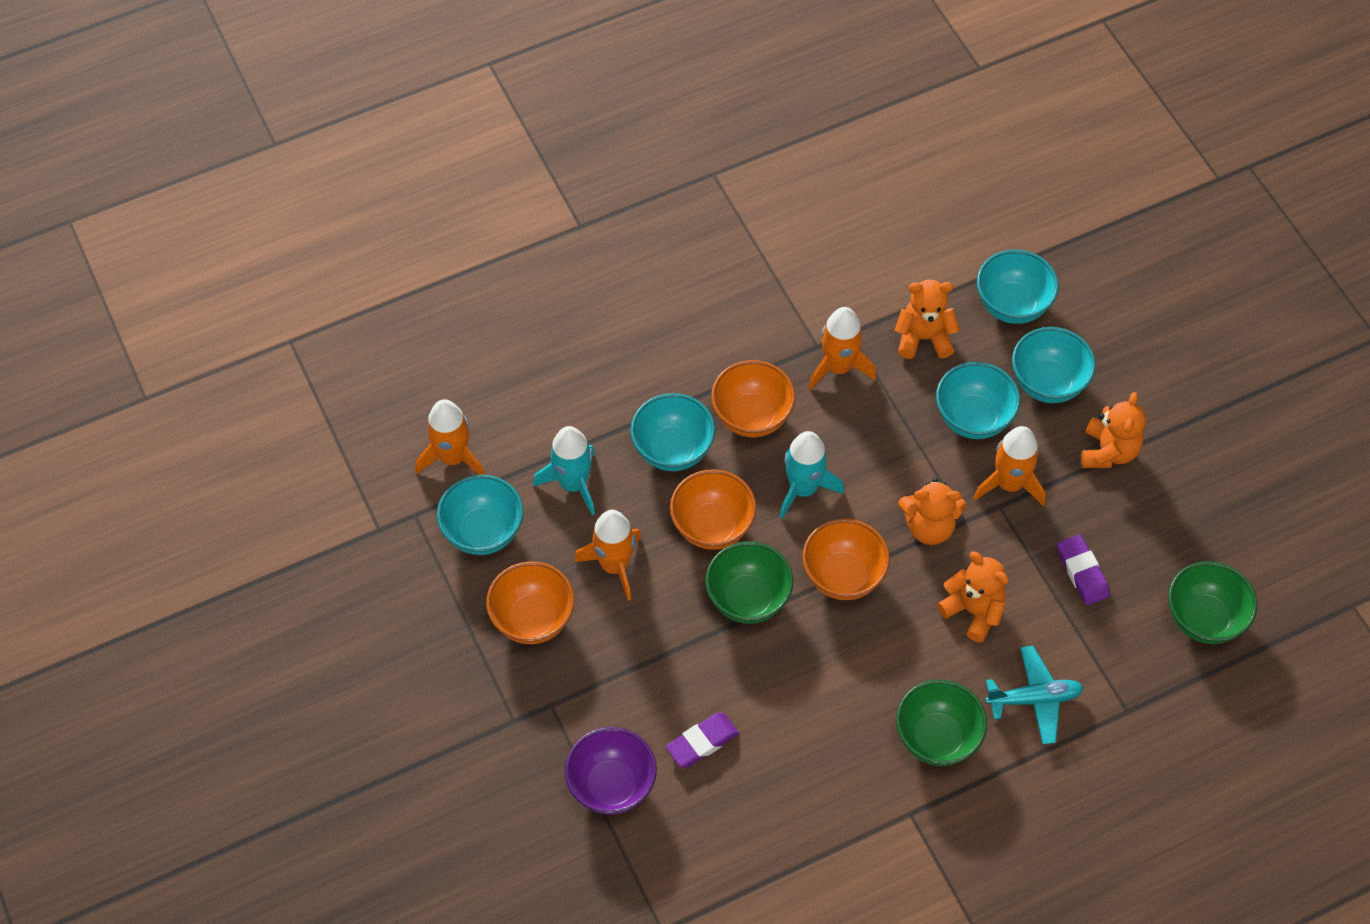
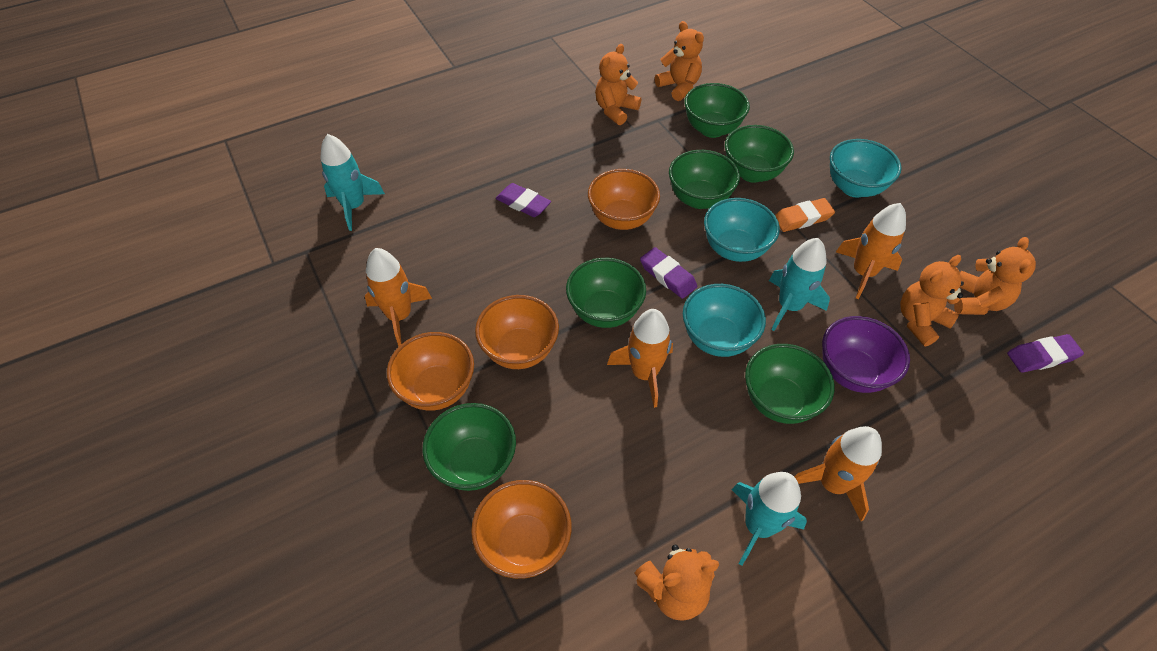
green bowl: [705,541,793,624] [896,680,987,766] [1168,561,1257,644] = 3 -> [422,403,516,491] [566,258,646,328] [669,150,740,209] [684,83,750,138] [725,125,794,183] [745,344,834,424] = 6
orange eraser: none = 0 -> [775,198,835,232] = 1
orange teddy bear: [895,279,960,359] [898,478,966,545] [937,551,1009,643] [1081,392,1146,468] = 4 -> [595,44,641,125] [635,545,719,621] [655,21,704,101] [900,255,964,346] [954,237,1036,315] = 5
purple eraser: [666,713,739,768] [1057,535,1110,605] = 2 -> [496,183,551,217] [640,247,697,299] [1007,334,1084,373] = 3
turquoise bowl: [437,475,524,555] [630,393,715,471] [936,362,1020,439] [977,250,1059,324] [1012,327,1096,403] = 5 -> [683,284,766,357] [704,198,780,262] [830,139,901,198] = 3
turquoise plane: [985,646,1084,745] = 1 -> none = 0
turquoise rocket: [533,426,595,515] [780,431,844,519] = 2 -> [321,134,385,231] [731,472,807,566] [769,238,830,331] = 3

